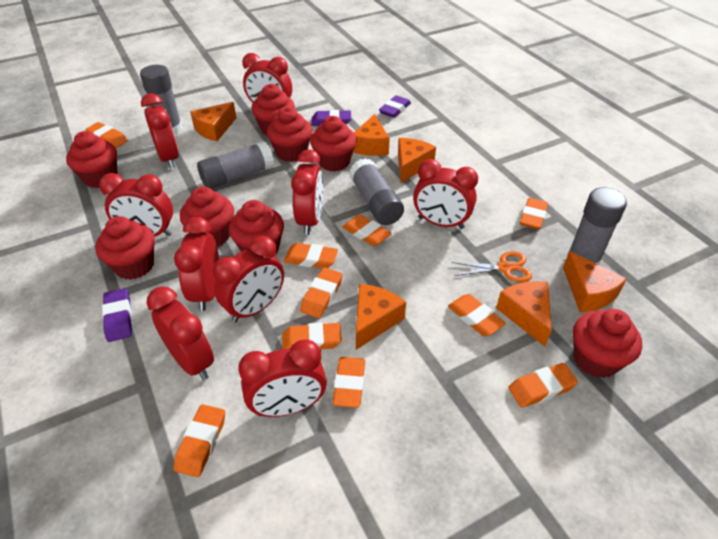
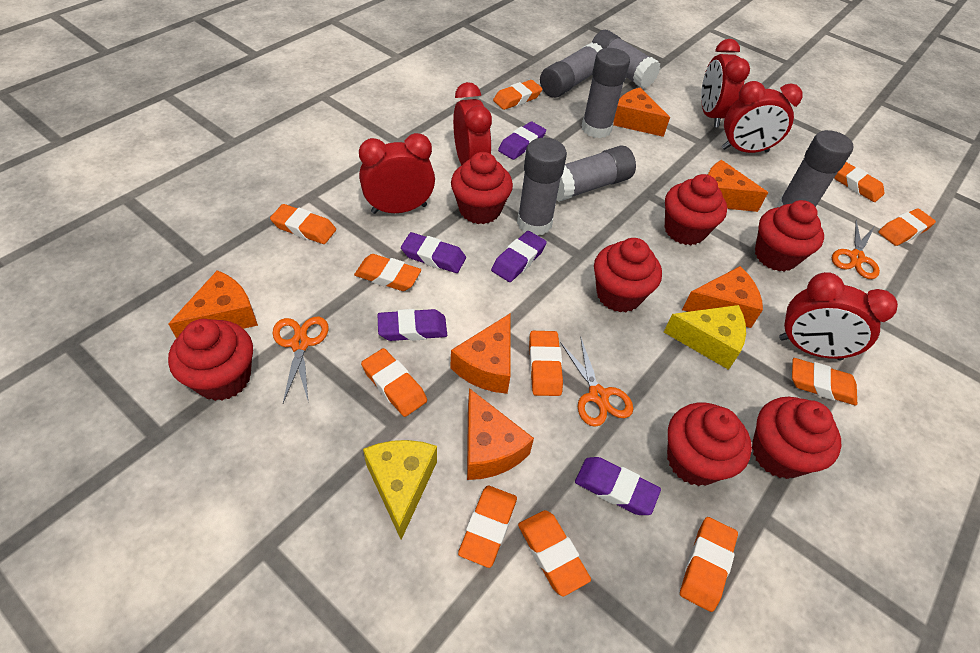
grey glue stick: [140,65,183,135] [197,141,274,189] [349,158,404,225] [567,187,627,265] = 4 -> [517,138,567,236] [540,43,602,98] [557,145,636,202] [582,48,630,138] [591,30,661,89] [776,130,854,208] = 6
orange eraser: [86,122,128,148] [174,404,225,477] [282,322,342,350] [284,243,338,268] [300,268,343,318] [332,357,365,408] [342,214,392,246] [448,294,506,336] [508,363,578,408] [520,198,548,230] = 10 -> [270,204,336,244] [354,254,421,291] [361,348,427,417] [458,486,517,568] [493,80,543,110] [518,510,591,596] [529,331,563,396] [680,517,738,612] [792,358,857,405] [834,162,884,202] [878,208,936,246] = 11
orange scissors: [452,251,532,282] = 1 -> [272,317,329,403] [560,336,633,427] [832,220,880,279] = 3
purple eraser: [102,288,132,342] [311,110,351,126] [379,95,411,118] = 3 -> [377,309,447,341] [401,232,466,273] [491,231,547,282] [498,121,546,160] [575,457,661,515] = 5
red clock: [99,173,173,237] [141,93,179,168] [147,287,214,380] [174,217,219,311] [213,236,284,323] [238,339,327,417] [242,53,292,103] [291,149,323,234] [413,159,478,229] = 9 -> [359,133,435,214] [453,82,492,165] [701,39,750,127] [722,81,803,153] [779,272,898,361] = 5
red cupcake: [66,131,117,188] [95,216,155,280] [180,187,234,247] [229,200,284,254] [251,84,295,135] [267,107,312,162] [310,116,357,172] [573,309,642,378] = 8 -> [168,319,253,401] [451,152,513,224] [594,238,662,312] [665,174,727,245] [667,403,752,486] [752,397,841,479] [755,200,824,272] = 7
yellow cheese: none = 0 -> [363,440,437,540] [664,305,746,370] = 2

